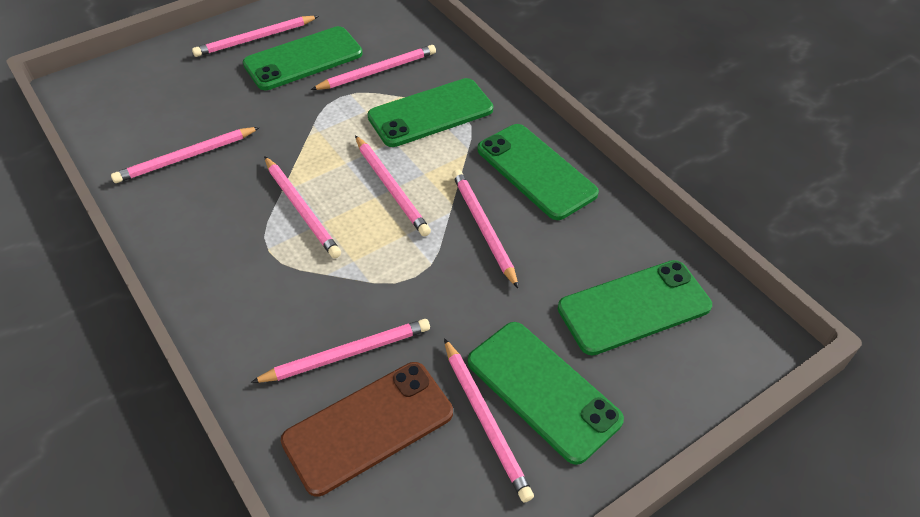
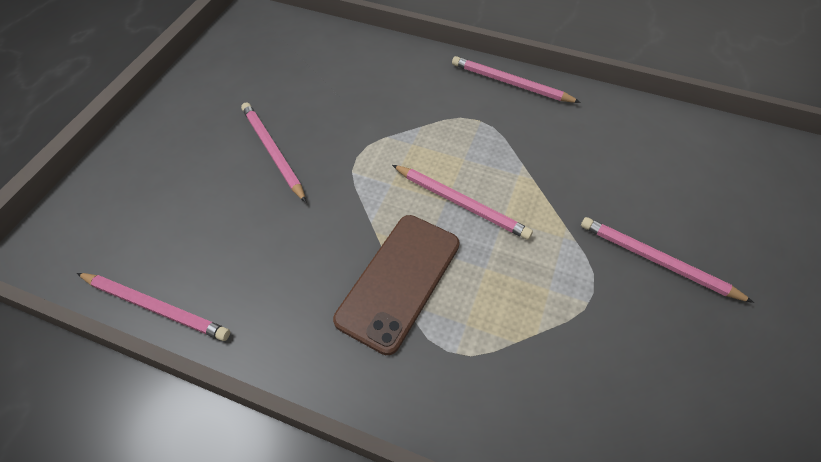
green phone: [243,26,363,90] [368,78,493,147] [468,322,624,465] [478,124,599,220] [558,260,712,356] = 5 -> none = 0
pink pencil: [111,127,260,183] [192,16,319,57] [251,319,430,383] [264,156,341,258] [311,45,436,90] [355,135,431,237] [444,338,534,502] [452,169,519,289] = 8 -> [77,273,230,341] [241,102,306,202] [392,165,533,240] [452,56,581,103] [581,217,754,303] = 5

